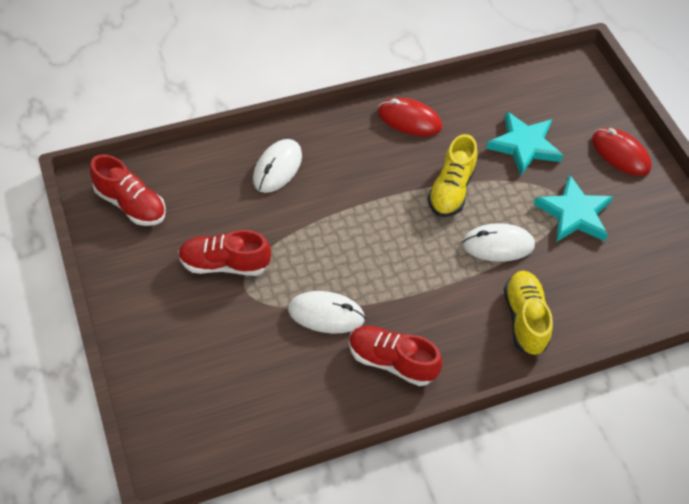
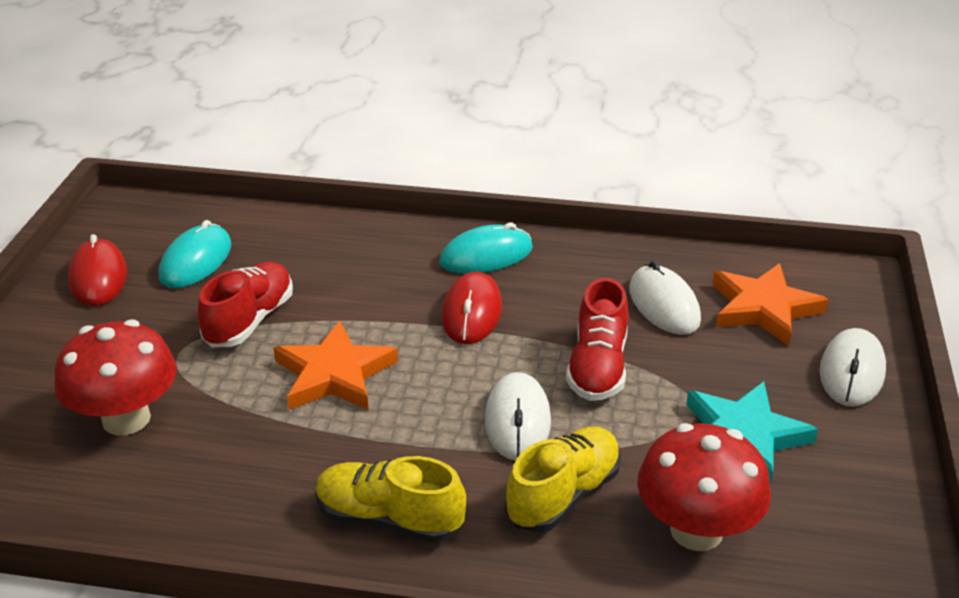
orange star: none = 0 -> [274,321,398,410] [712,263,829,346] = 2
red mushroom: none = 0 -> [54,319,177,435] [637,423,771,551] = 2
red shoe: [90,154,166,226] [178,230,271,276] [349,326,443,386] = 3 -> [198,262,293,347] [566,278,629,401] = 2
turquoise mouse: none = 0 -> [159,220,231,288] [439,223,533,274] = 2
turquoise star: [486,111,563,176] [534,174,613,242] = 2 -> [686,381,818,486] = 1

